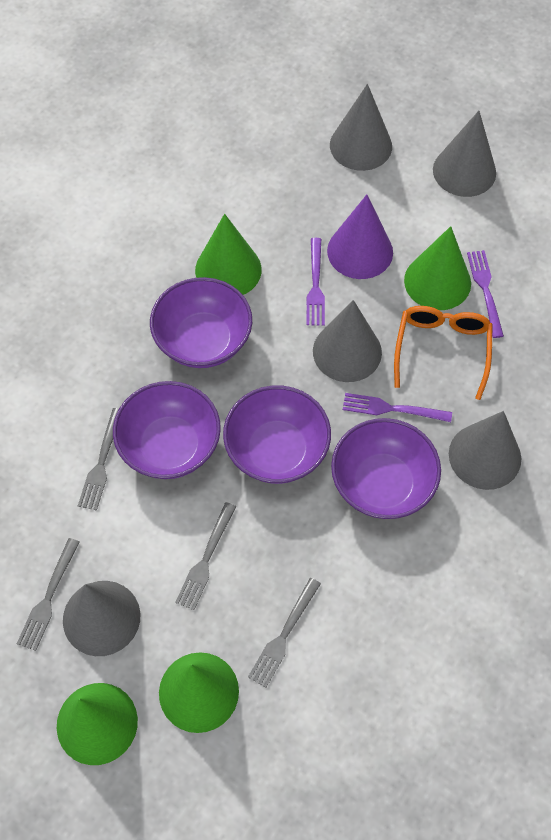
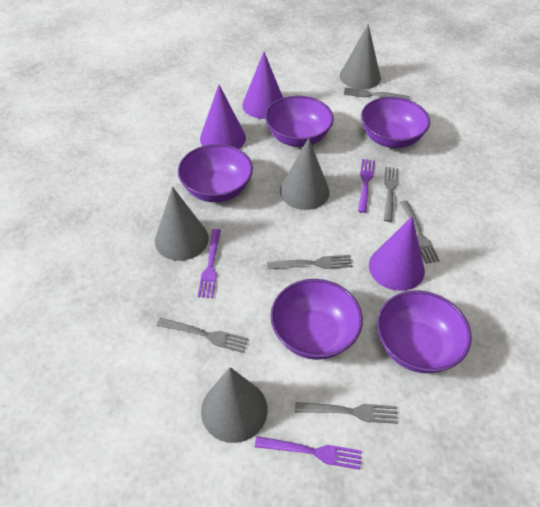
green cone: [57,683,138,765] [159,652,239,733] [195,214,262,295] [404,226,471,310] = 4 -> none = 0
grey cone: [63,581,140,656] [313,300,382,382] [330,84,392,171] [433,111,496,197] [449,411,521,490] = 5 -> [155,187,209,261] [201,367,267,443] [280,138,330,210] [340,24,381,89] = 4
grey fork: [17,538,80,651] [78,408,119,511] [175,502,236,610] [248,578,321,687] = 4 -> [157,318,248,353] [267,255,352,269] [295,402,398,424] [344,87,410,100] [384,167,398,222] [400,201,440,264] = 6
orange glasses: [394,306,493,400] = 1 -> none = 0
purple bowl: [113,381,221,479] [150,277,252,368] [223,385,331,484] [331,418,441,519] = 4 -> [178,144,253,202] [265,96,334,147] [271,279,363,360] [361,97,430,148] [377,290,471,373] = 5
purple cone: [327,194,393,279] = 1 -> [200,85,246,149] [242,52,283,119] [369,217,425,291] = 3

